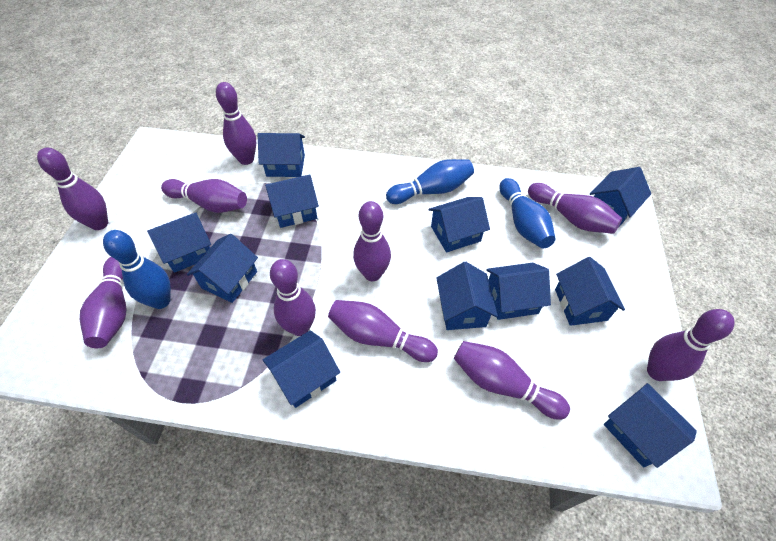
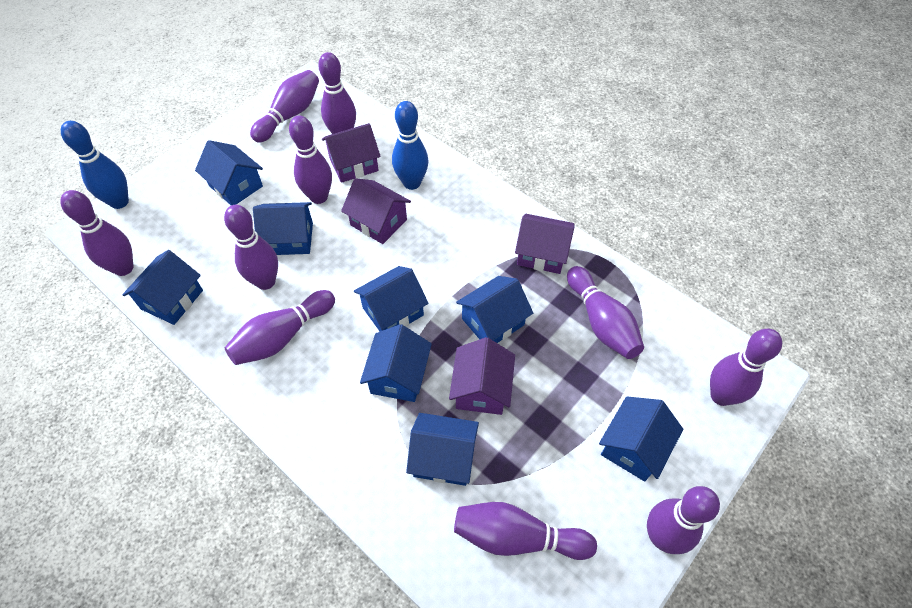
blue bowling pin: [103,230,171,309] [386,159,474,204] [499,178,556,248] = 3 -> [61,121,129,209] [392,101,428,190] = 2
blue house: [147,212,211,273] [187,234,258,303] [258,133,305,177] [263,330,340,408] [265,174,319,228] [429,197,490,253] [436,262,498,330] [486,262,551,320] [555,257,625,326] [590,167,651,228] [604,383,697,468] = 11 -> [122,250,203,325] [195,140,263,205] [253,202,313,255] [354,266,429,331] [360,324,432,402] [406,413,479,486] [456,276,533,343] [599,396,683,482] = 8
purple house: none = 0 -> [322,123,381,183] [341,178,411,244] [449,337,515,415] [515,214,574,274] = 4

